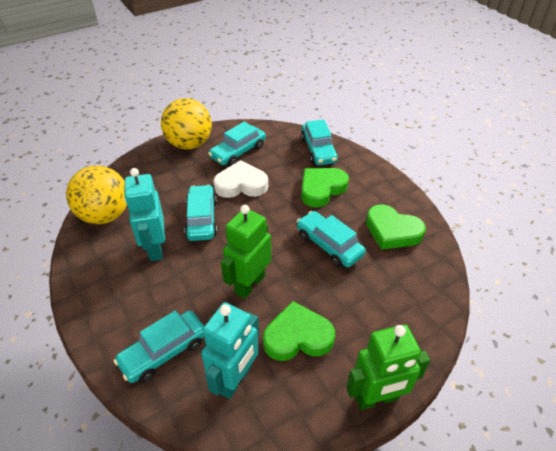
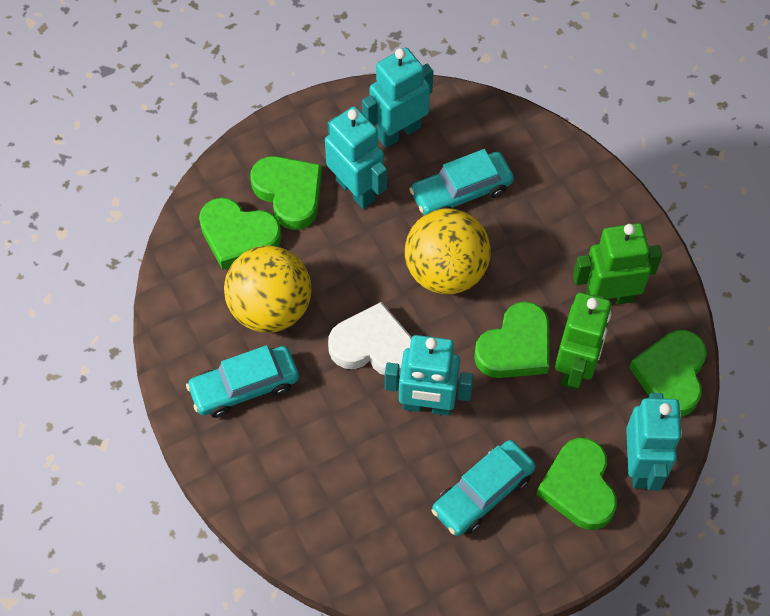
green heart: [263,301,335,361] [301,168,349,208] [366,204,426,250] = 3 -> [199,198,282,270] [251,156,322,230] [474,302,549,378] [536,438,617,530] [629,330,707,417] = 5
turquoise car: [114,310,204,383] [184,185,217,241] [208,122,266,166] [296,211,366,267] [301,120,338,165] = 5 -> [186,345,299,418] [409,149,514,215] [431,440,536,536] = 3
turquoise robot: [124,168,165,261] [201,302,259,399] = 2 -> [325,106,387,209] [362,48,433,148] [385,335,474,416] [626,393,682,491] = 4

